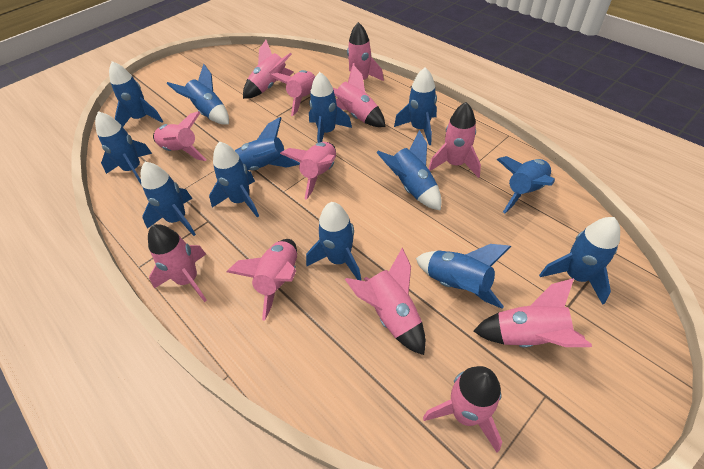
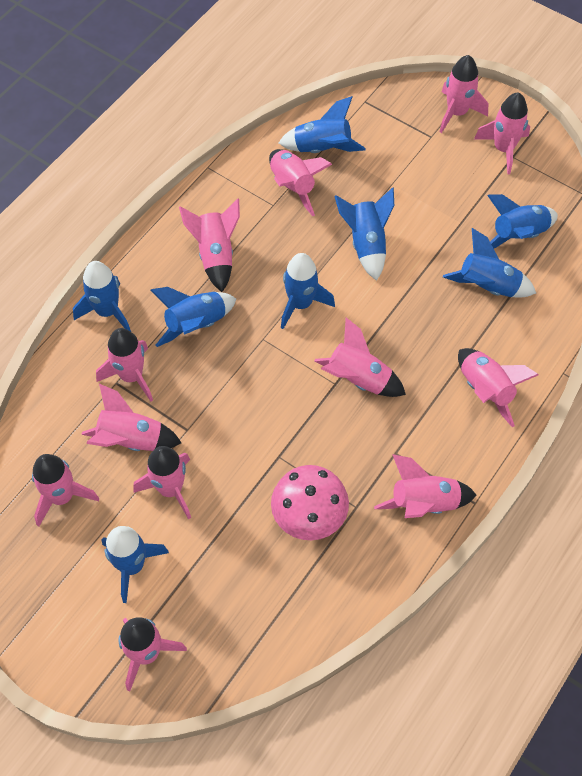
blue rocket: [95,111,152,186] [109,61,163,127] [141,162,196,236] [167,64,229,125] [209,141,259,217] [235,117,300,171] [306,202,362,281] [309,72,352,143] [376,130,442,211] [394,67,437,145] [416,244,511,309] [497,156,555,213] [539,217,620,305] = 13 -> [73,261,131,332] [102,526,169,603] [151,287,236,347] [279,96,366,153] [281,253,335,329] [334,187,394,281] [443,228,536,297] [487,194,558,249] = 8
pink mushroom: none = 0 -> [271,465,349,540] = 1

